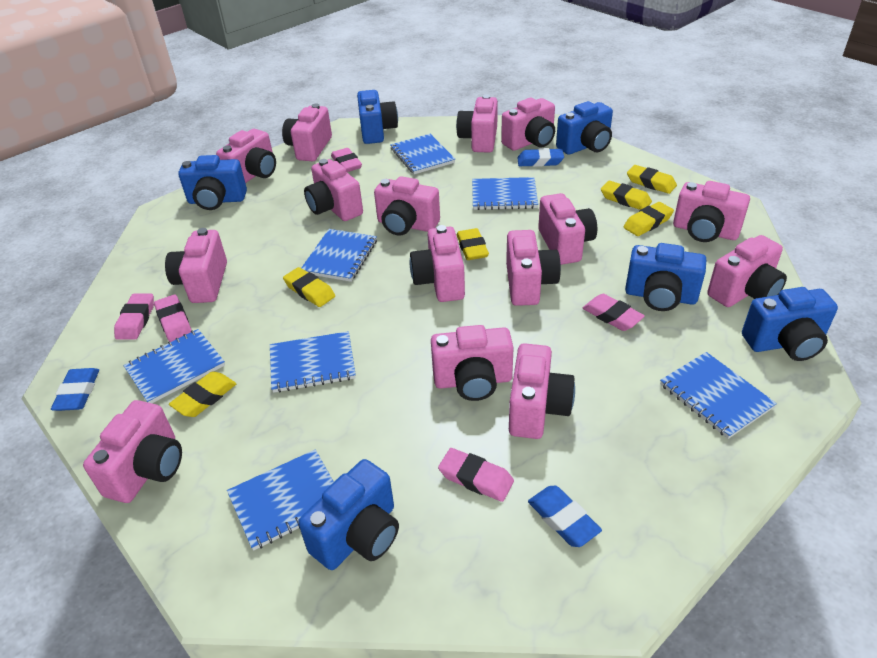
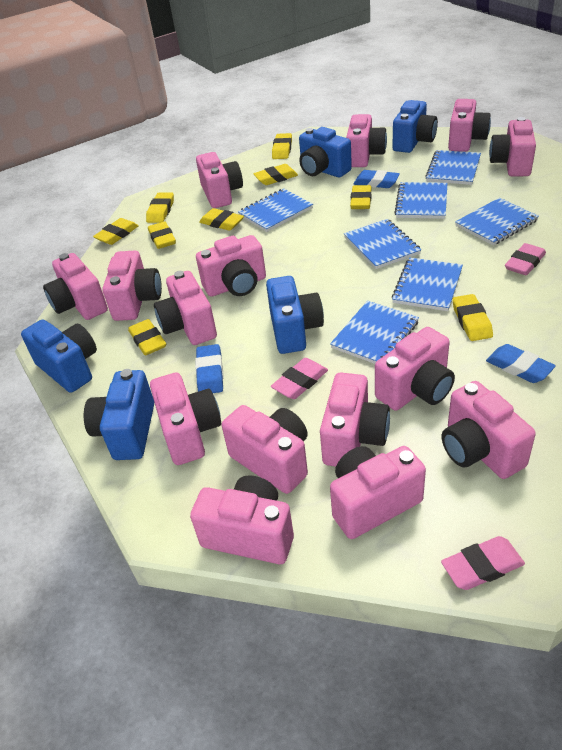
blue camera: [178,155,247,210] [298,459,399,570] [357,90,398,144] [556,101,613,155] [625,243,706,311] [742,287,838,361] = 6 -> [21,319,97,393] [84,369,154,460] [266,276,324,354] [299,127,352,177] [392,100,438,153] = 5
pink eraser: [114,293,154,340] [154,295,191,342] [331,148,362,172] [438,448,514,502] [583,294,645,331] = 5 -> [271,358,328,399] [441,536,525,590] [505,243,546,275] = 3
yellow eraser: [169,371,237,417] [283,267,335,307] [457,228,489,260] [601,181,652,210] [624,202,674,236] [627,165,677,194] = 6 -> [93,218,139,245] [128,319,166,355] [146,192,174,223] [148,221,176,249] [199,208,244,231] [253,164,298,185] [272,133,292,159] [350,185,372,209] [453,294,493,341] = 9

